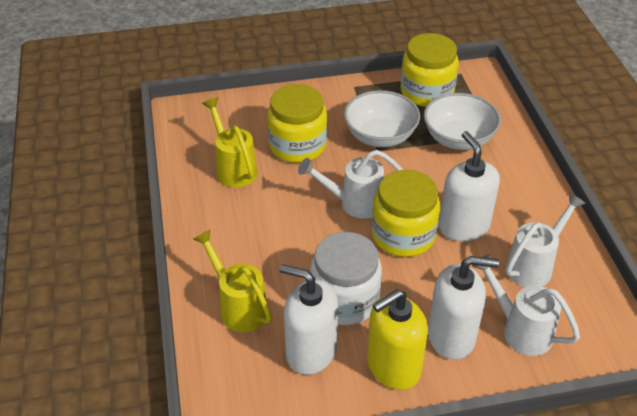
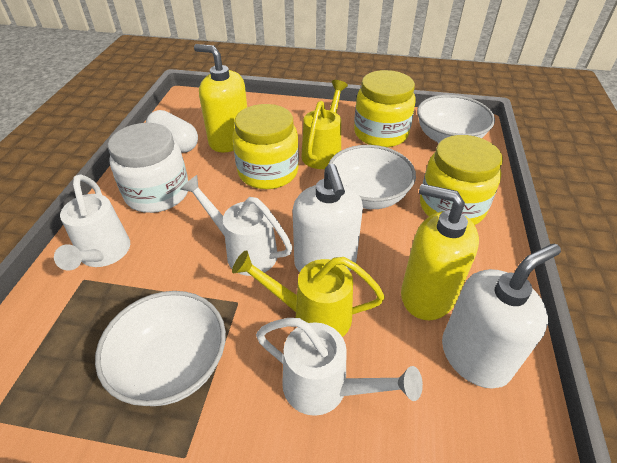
white bowl: [344,90,420,147] [424,93,501,150] = 2 -> [95,291,226,406] [328,145,416,209] [417,95,495,143] = 3
white capsule: none = 0 -> [146,110,198,153] = 1
white soap dispenser: [279,264,338,375] [428,256,499,360] [439,131,500,241] = 3 -> [293,164,363,272] [442,243,561,388] = 2
yellow soap dispenser: [367,289,428,390] = 1 -> [194,44,247,153] [401,184,479,320] = 2

